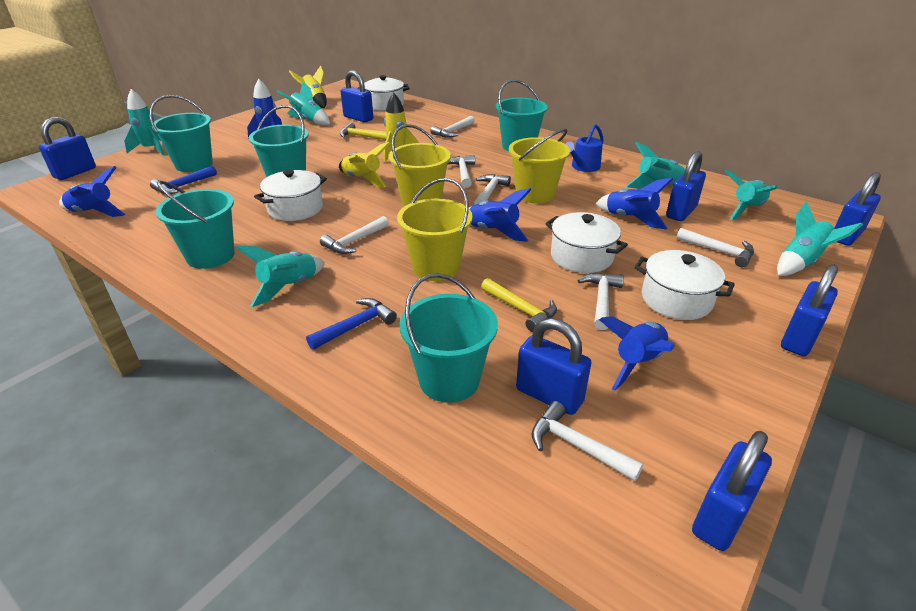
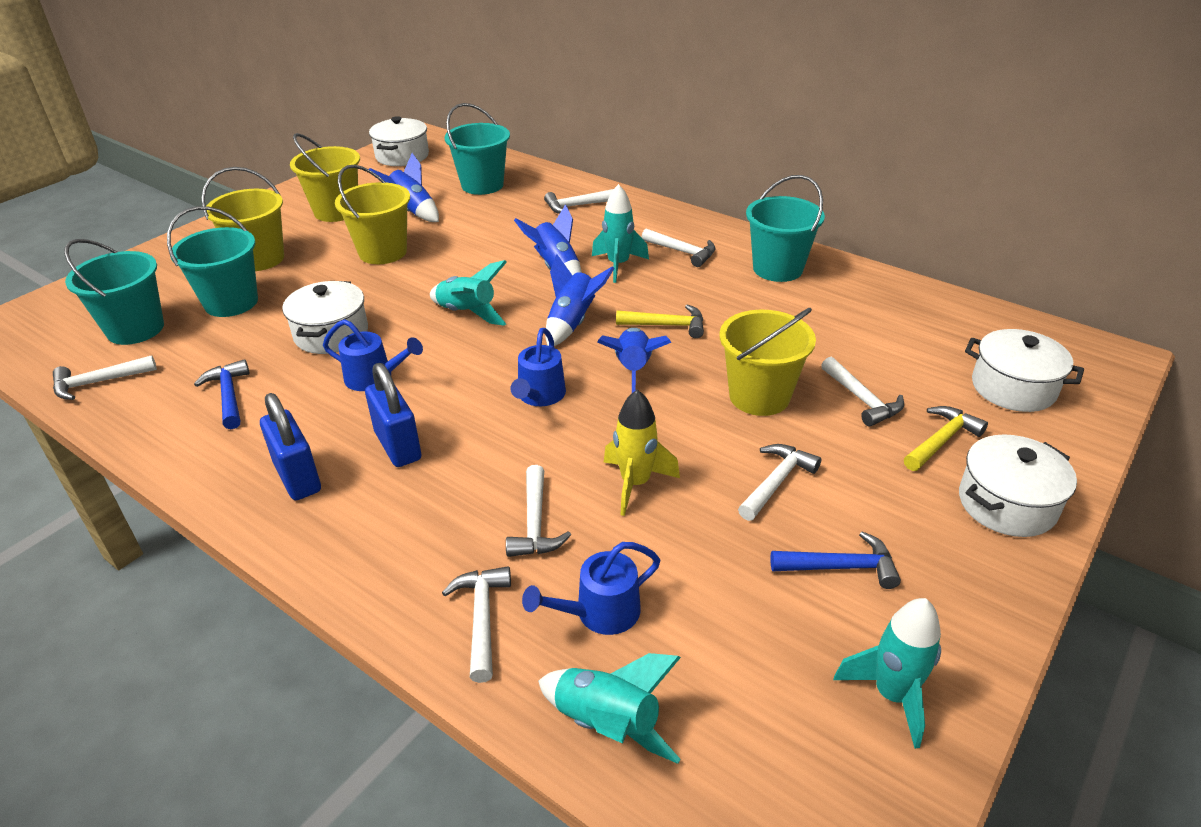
blue padlock: [39,117,96,180] [340,70,373,122] [516,318,591,415] [666,151,706,221] [692,431,772,551] [781,264,838,356] [835,172,881,246] = 7 -> [260,393,321,500] [365,363,421,467] = 2
blue rocket: [59,166,125,217] [247,79,282,139] [469,188,531,242] [596,178,673,229] [599,316,675,391] = 5 -> [369,153,439,222] [514,204,582,275] [545,254,615,346] [597,328,671,393] = 4
blue watering can: [566,124,604,172] = 1 -> [323,319,423,391] [510,328,566,406] [522,542,660,635] = 3
turquoise bucket: [150,95,213,172] [156,180,235,269] [249,105,309,177] [400,273,498,403] [496,80,548,151] = 5 -> [64,239,164,345] [167,206,258,317] [445,103,510,195] [746,175,825,282] = 4
turquoise rocket: [124,89,165,155] [236,245,325,307] [277,82,330,125] [626,142,685,189] [724,170,777,220] [777,202,863,276] = 6 -> [430,260,507,326] [538,653,681,764] [592,184,649,283] [833,598,941,749] = 4
yellow bucket: [389,124,451,206] [397,178,473,281] [509,129,570,204] = 3 -> [201,167,284,271] [290,133,360,222] [335,165,410,264] [719,308,816,416] = 4
yellow rocket: [289,66,327,108] [339,142,391,188] [383,93,419,162] = 3 -> [604,390,680,516] = 1

